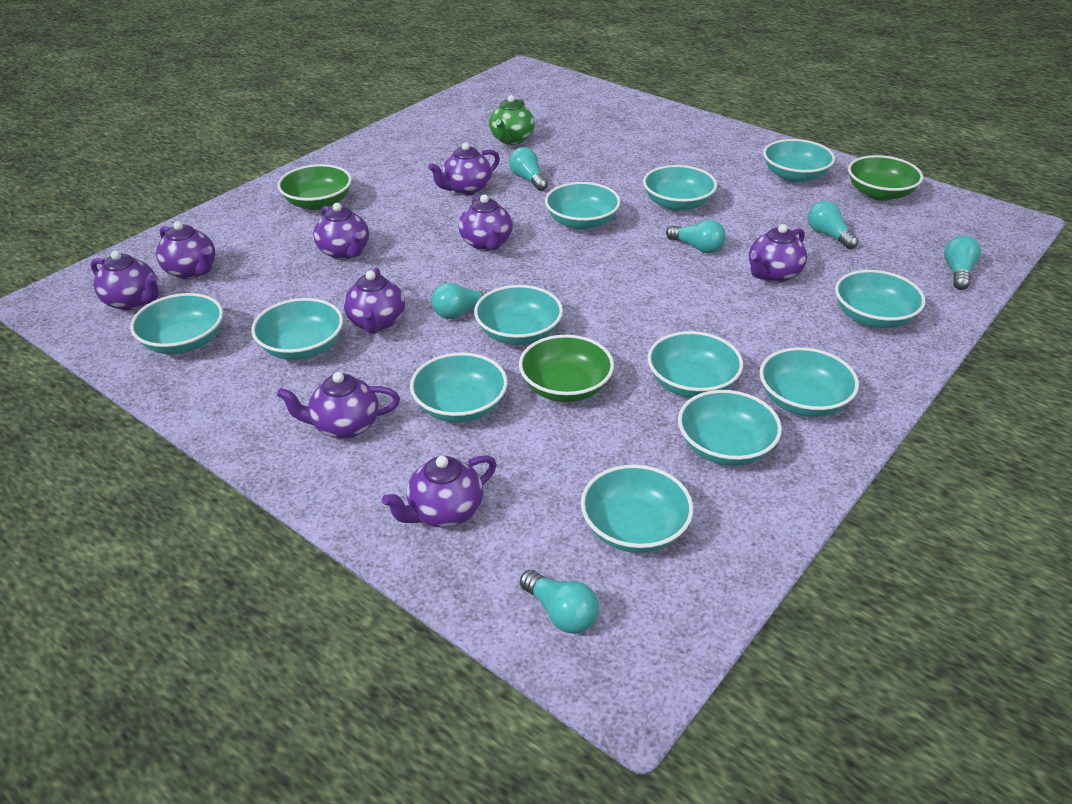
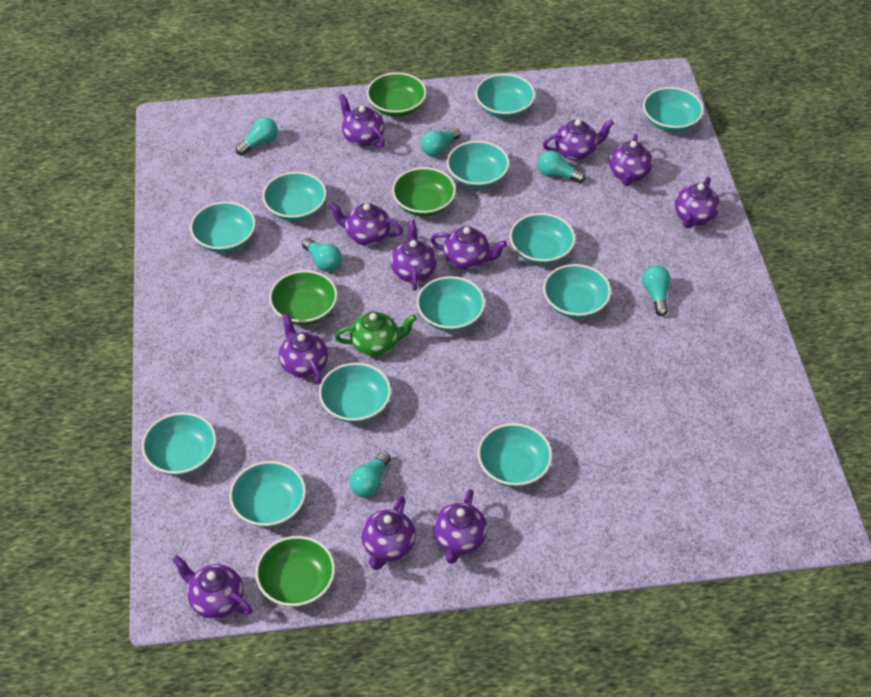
green bowl: [278,164,352,210] [519,335,614,402] [848,155,923,201] = 3 -> [255,536,335,607] [269,270,338,325] [367,72,427,117] [392,167,456,217] = 4
purple teapot: [90,251,159,310] [156,221,215,279] [277,372,400,439] [313,203,369,260] [344,268,405,334] [382,455,496,528] [428,142,500,195] [458,194,513,251] [749,224,807,283] = 9 -> [172,555,252,619] [279,313,328,384] [329,202,403,246] [339,94,385,148] [361,496,416,570] [390,220,437,290] [430,226,507,269] [433,489,487,564] [543,119,614,160] [609,134,653,186] [675,177,720,229] = 11

